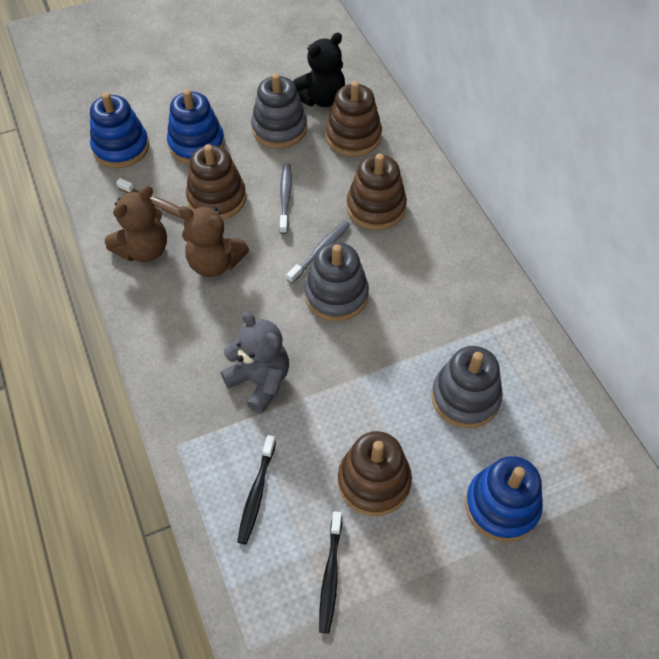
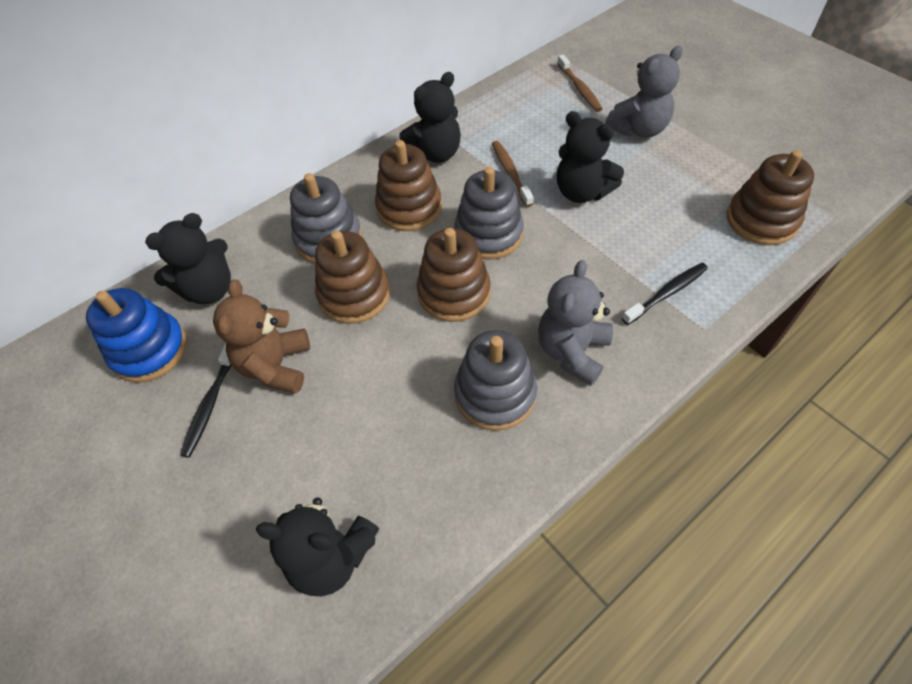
black teddy bear: [293,32,345,107] = 1 -> [145,213,231,304] [256,497,379,596] [400,72,461,163] [557,111,624,203] = 4
blue stacking toy: [90,93,149,168] [167,89,225,164] [465,456,543,542] = 3 -> [86,288,187,383] = 1
brown teddy bear: [105,186,167,262] [178,206,249,277] = 2 -> [213,280,310,394] = 1
brown toothbrush: [116,178,184,219] = 1 -> [492,141,534,207] [557,54,603,112] = 2
grey teddy bear: [220,311,289,414] = 1 -> [538,260,613,386] [605,46,683,138] = 2
grey toothbrush: [279,163,292,234] [286,221,350,284] = 2 -> none = 0

